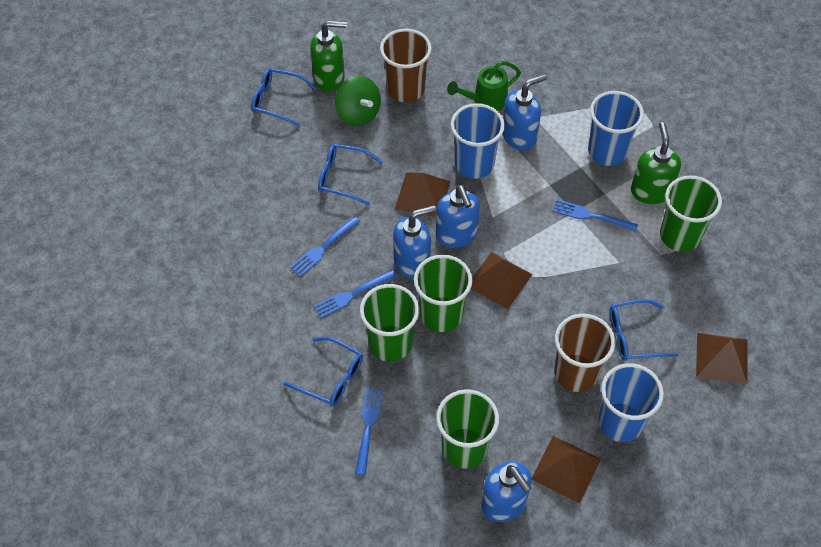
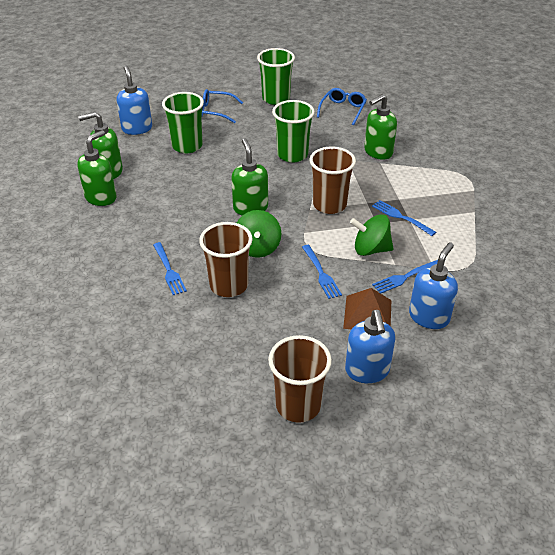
blue cup: [451,103,505,179] [588,91,644,166] [598,363,664,442] = 3 -> none = 0
blue glasses: [251,68,316,127] [284,337,363,406] [318,144,383,205] [610,299,679,361] = 4 -> [202,89,243,123] [317,88,367,126] = 2
blue soap dispenser: [393,205,436,279] [436,185,480,248] [481,462,532,522] [502,74,547,150] = 4 -> [117,65,152,135] [345,310,395,383] [409,242,458,329] = 3
brown cup: [380,29,432,102] [554,314,615,392] = 2 -> [199,222,253,297] [268,335,332,423] [309,147,356,214] = 3
brown pyramid: [395,172,451,217] [471,252,533,309] [532,436,601,503] [696,333,747,384] = 4 -> [343,288,391,329] = 1
green cup: [360,284,419,362] [414,255,472,332] [436,389,499,469] [660,176,722,252] = 4 -> [162,92,204,153] [257,48,295,105] [272,100,315,163] = 3
green soap dispenser: [310,20,347,91] [631,122,681,204] = 2 -> [77,130,117,206] [78,112,123,179] [231,139,268,215] [364,94,397,160] = 4
green spinning top: [335,76,381,126] = 1 -> [237,210,281,258] [350,214,394,256] = 2
green watering can: [447,61,521,111] = 1 -> none = 0

